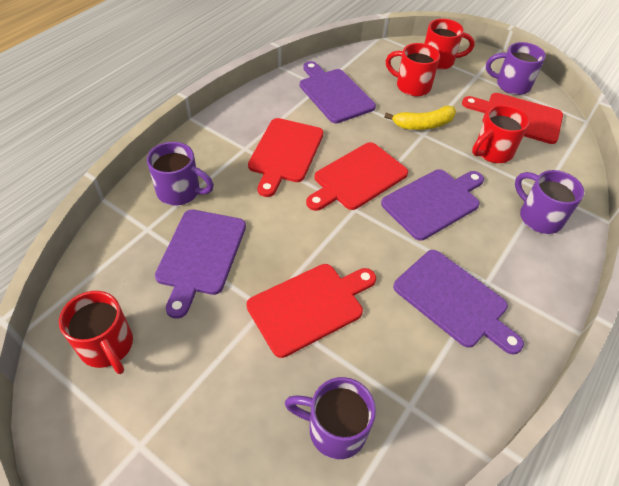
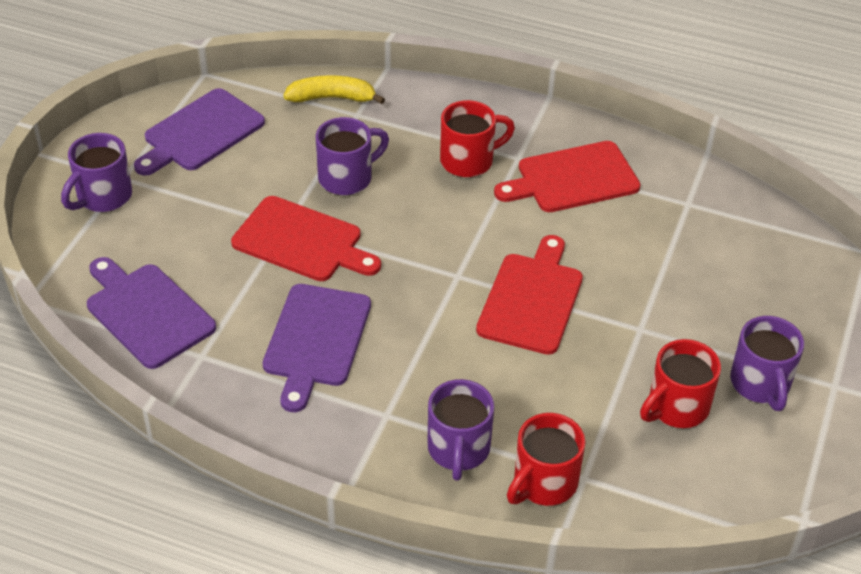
purple cutting board: [155,209,246,319] [300,61,376,123] [381,169,484,241] [393,250,524,355] = 4 -> [87,257,216,369] [134,88,265,176] [263,284,371,412] = 3
red cutting board: [247,264,376,358] [248,118,324,197] [306,142,408,211] [462,93,563,144] = 4 -> [231,196,381,281] [476,235,583,355] [494,141,641,212] = 3
red mug: [59,291,133,374] [386,43,440,97] [424,19,475,70] [472,105,529,163] = 4 -> [440,100,515,177] [507,413,585,506] [640,339,721,428] = 3

